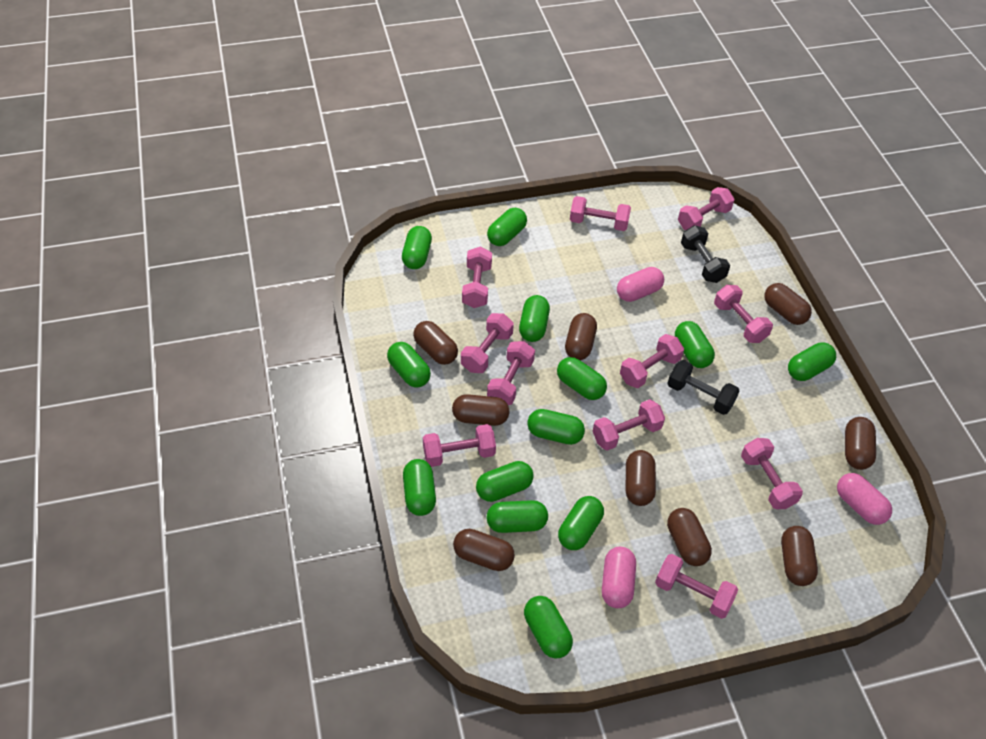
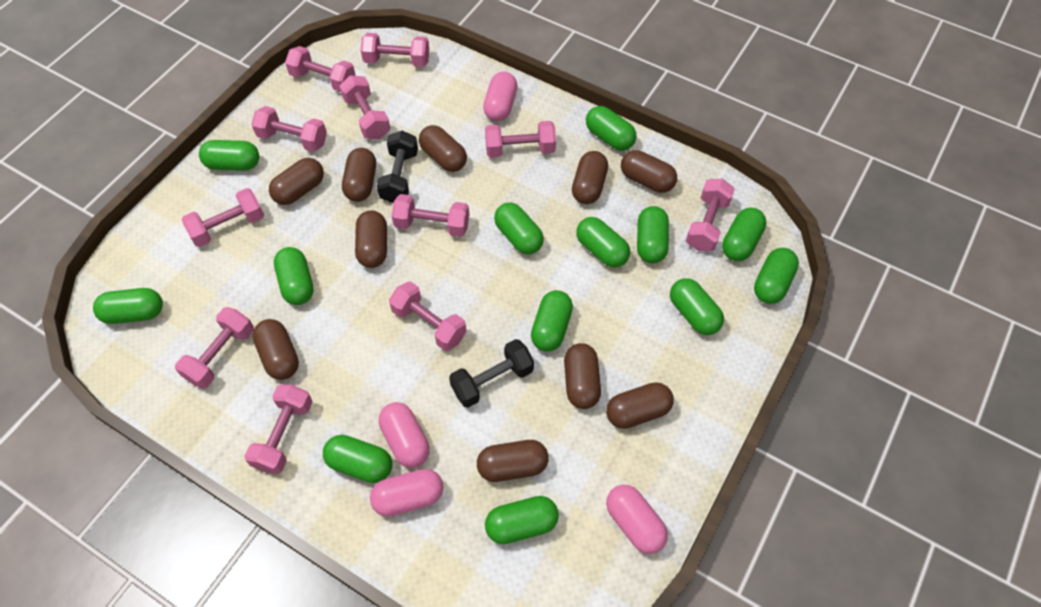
brown capsule: [413,321,458,365] [452,394,509,426] [453,529,515,571] [565,313,597,360] [626,450,656,506] [667,508,712,566] [764,283,812,325] [781,526,818,586] [845,417,876,470] = 9 -> [252,319,299,380] [269,158,324,205] [342,148,376,202] [355,210,387,268] [419,125,467,172] [477,440,549,482] [564,343,601,409] [572,151,608,204] [606,382,674,429] [621,150,677,193] = 10
pink capsule: [602,547,636,608] [617,267,664,302] [837,473,892,525] = 3 -> [370,469,443,517] [379,402,430,468] [483,72,517,121] [606,485,668,554] = 4

